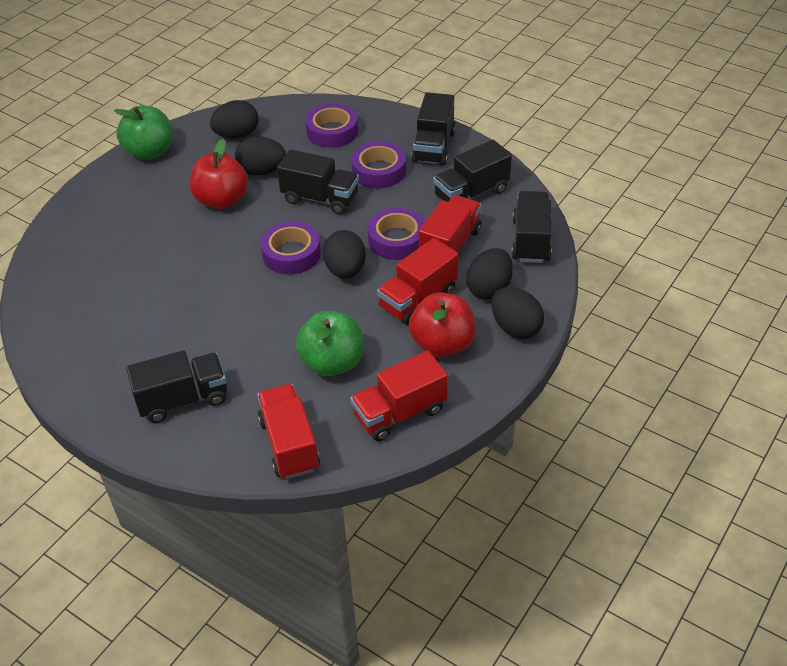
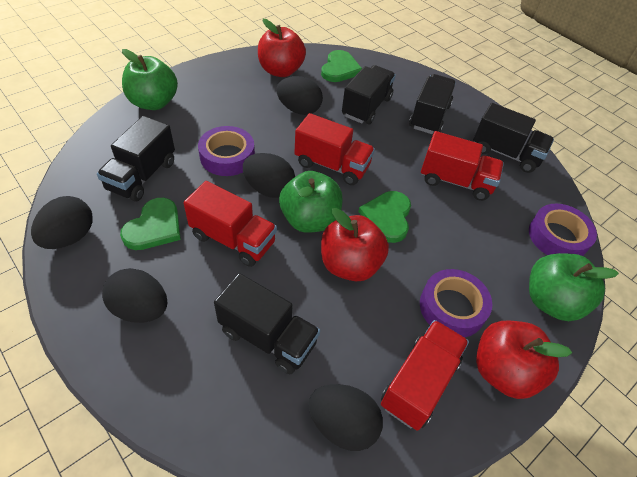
green apple: [114,106,172,160] [296,311,363,376] = 2 -> [122,49,178,110] [279,171,343,233] [529,253,619,321] = 3
green heart: none = 0 -> [120,198,181,250] [321,50,362,82] [358,191,411,243] = 3
purple tape: [261,221,321,274] [305,103,358,148] [351,141,406,189] [368,208,425,260] = 4 -> [198,126,255,176] [420,269,492,338] [529,204,597,256] = 3
red apple: [190,139,248,209] [409,292,475,357] = 2 -> [258,19,306,77] [321,208,389,281] [476,321,572,399] = 3

